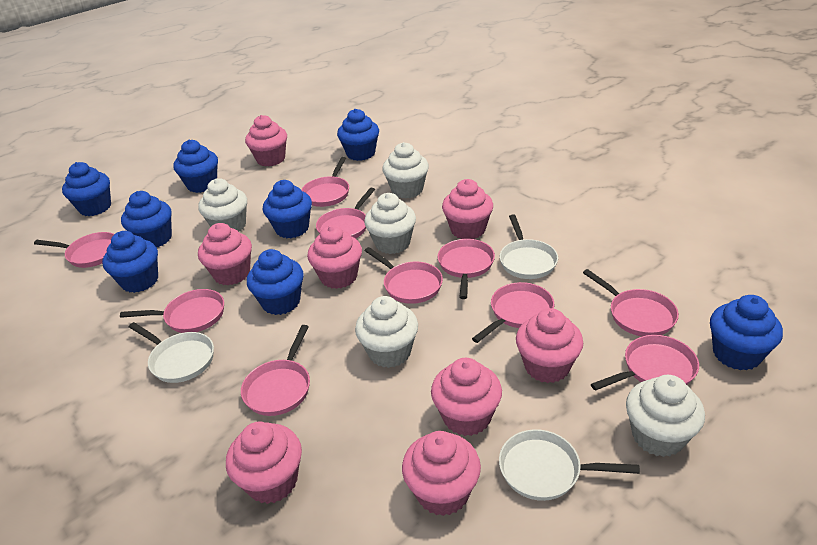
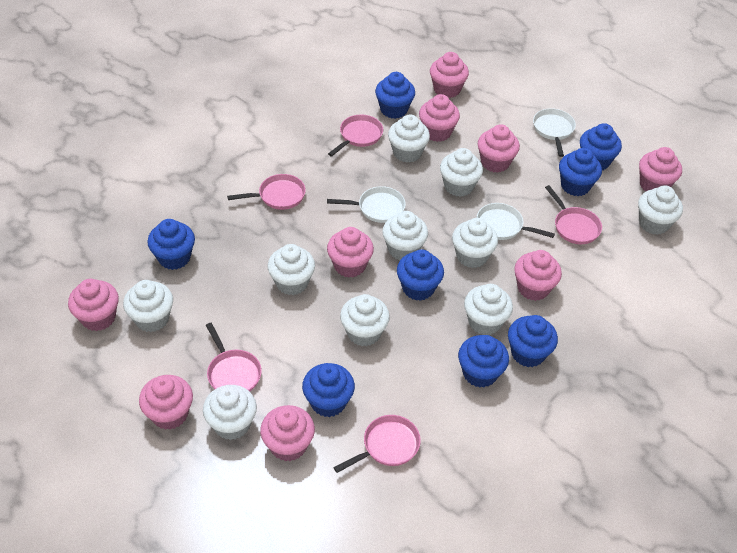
pink cupcake: [198,223,252,285] [226,422,302,504] [245,115,287,167] [307,225,362,289] [402,431,481,516] [431,358,502,436] [442,179,493,239] [516,308,583,383] = 8 -> [68,279,119,331] [139,375,193,430] [260,405,315,461] [327,227,374,278] [419,94,460,142] [430,52,469,98] [478,124,520,173] [514,250,562,301] [639,147,682,191] = 9
pink pan: [34,232,114,268] [120,289,224,333] [241,325,310,416] [301,157,349,207] [316,187,375,239] [365,247,443,304] [438,239,495,299] [472,282,554,343] [583,269,679,336] [591,335,699,391] = 10 -> [206,323,262,392] [227,174,306,210] [328,114,383,157] [333,415,421,473] [545,185,602,244] = 5
white cupcake: [198,178,247,232] [355,296,418,368] [364,193,416,254] [382,142,429,199] [626,375,705,457] = 5 -> [123,280,173,332] [203,385,257,440] [268,244,315,295] [340,294,390,346] [382,211,428,261] [388,115,430,163] [440,148,483,197] [452,218,498,268] [464,284,513,335] [638,186,683,235] = 10

